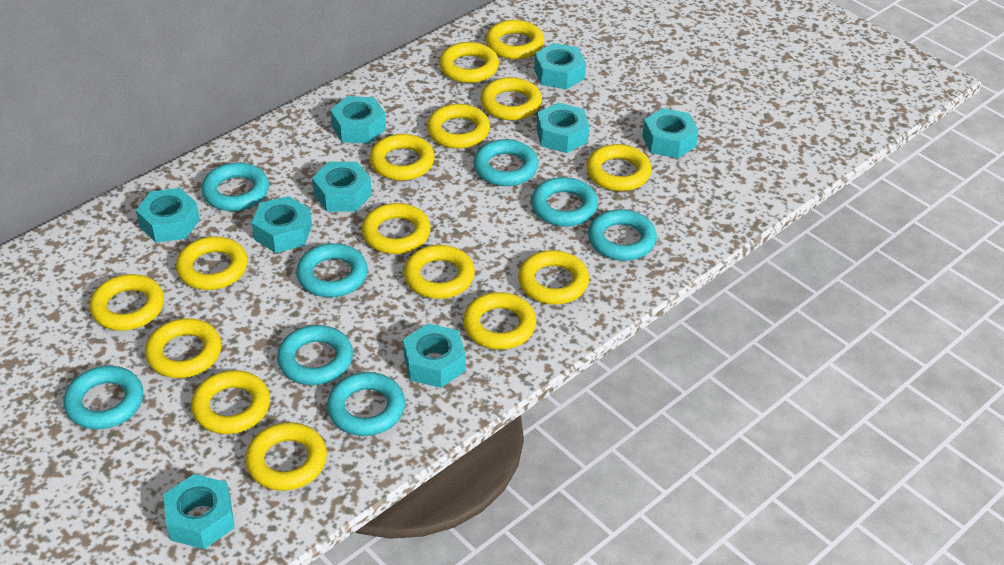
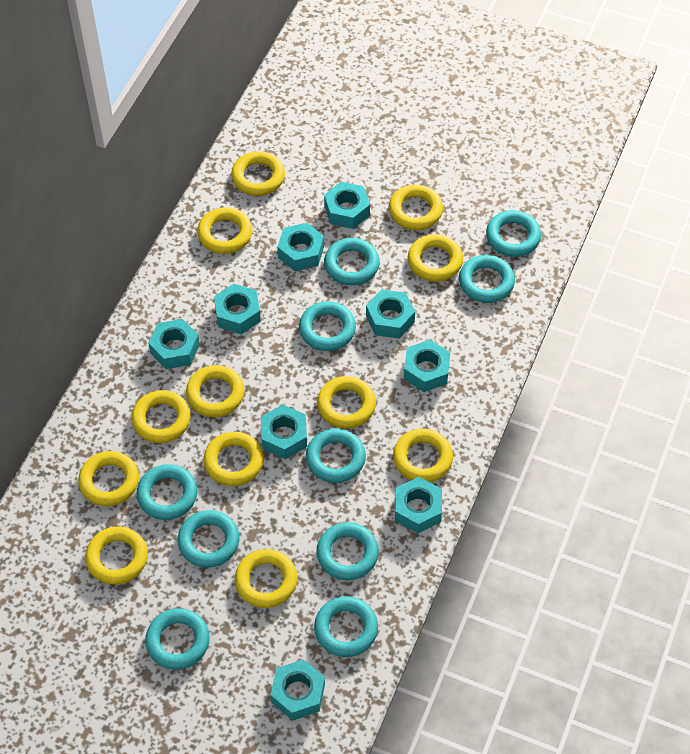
turquoise ring: [64,366,143,429] [202,162,269,211] [277,325,353,385] [296,243,368,297] [327,372,405,436] [473,139,538,186] [531,177,598,227] [588,209,657,261] = 8 -> [136,464,198,520] [145,608,210,670] [178,510,240,568] [299,301,356,351] [306,429,366,483] [314,596,378,657] [316,522,379,580] [324,238,380,285] [459,255,515,303] [486,210,541,257] = 10
yellow ring: [90,274,164,331] [145,318,221,378] [176,236,248,290] [191,370,270,434] [245,423,327,491] [362,203,431,254] [370,134,435,181] [404,245,475,299] [427,104,490,149] [439,42,499,83] [463,292,536,350] [480,77,542,120] [486,20,544,59] [518,250,589,305] [586,144,652,191] = 15 -> [78,451,139,506] [85,526,148,585] [131,390,191,443] [186,365,244,417] [197,207,252,254] [204,432,264,486] [231,151,285,196] [235,549,297,608] [317,376,376,429] [389,185,443,230] [393,428,453,482] [408,234,463,282] = 12

